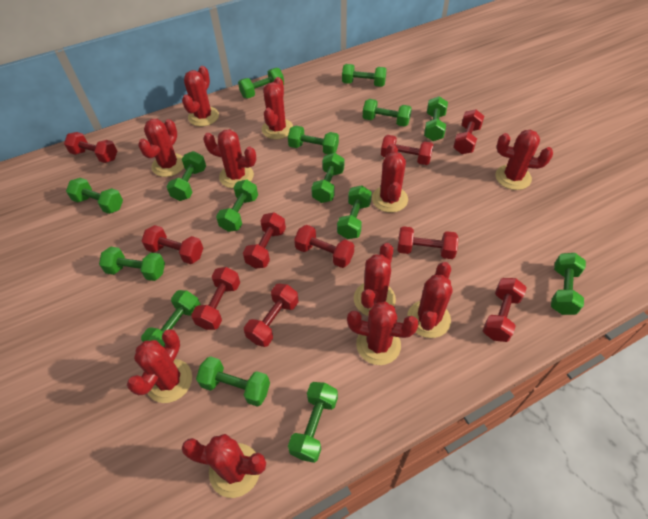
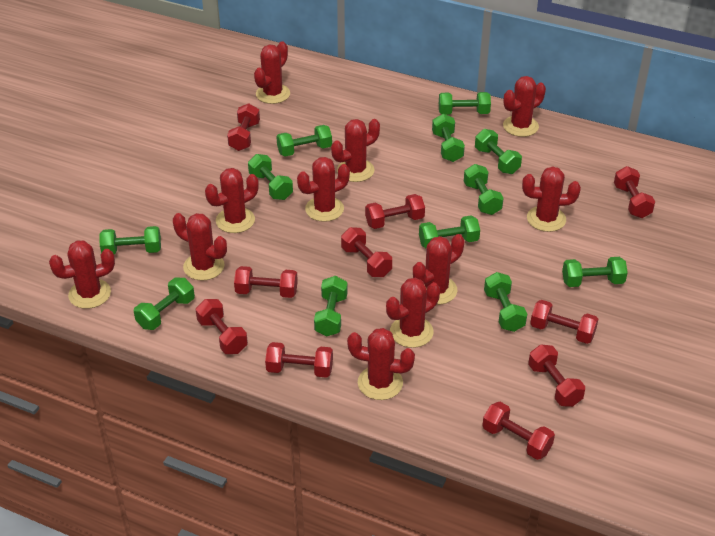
green dumbbell: [66,178,123,214] [99,247,165,281] [141,290,201,347] [166,151,206,201] [196,356,270,407] [216,179,258,232] [238,68,284,98] [288,126,339,154] [288,382,338,463] [311,153,344,203] [337,185,372,239] [342,64,387,87] [363,99,412,127] [424,96,448,141] [551,253,586,315] = 15 -> [99,226,161,254] [134,277,195,330] [248,154,293,200] [276,125,332,157] [314,276,348,336] [419,216,480,248] [432,114,465,162] [439,92,491,115] [464,164,504,215] [475,129,522,174] [484,272,527,332] [562,257,628,287] = 12

